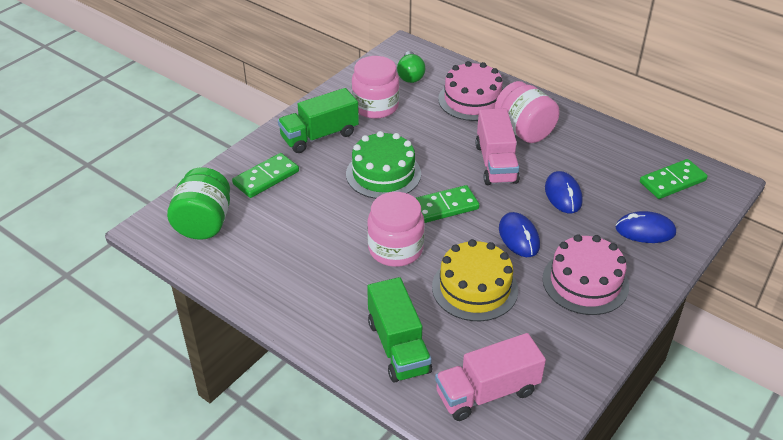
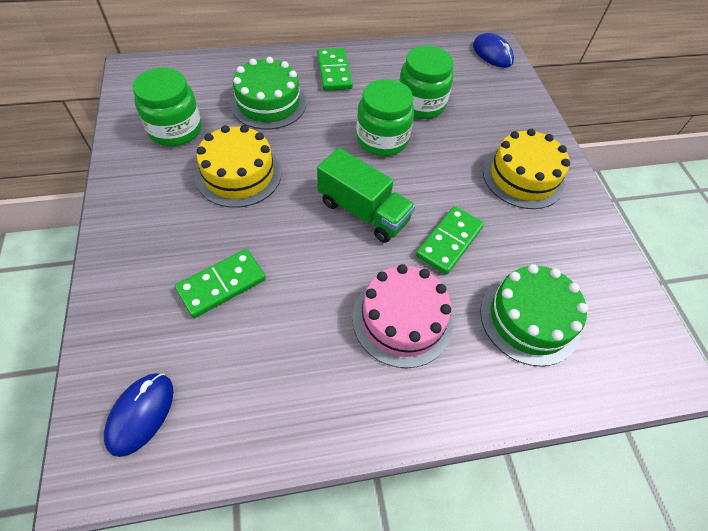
blue mouse: [499,212,540,257] [545,171,583,213] [616,211,676,243] = 3 -> [104,373,173,457] [473,33,514,68] = 2
green cake: [346,131,421,199] = 1 -> [230,57,306,129] [480,264,588,366] = 2
green jar: [167,167,230,240] = 1 -> [133,68,202,146] [356,79,414,156] [399,46,454,119] = 3
green light bulb: [397,51,425,83] = 1 -> none = 0
green truck: [278,88,359,153] [367,277,432,383] = 2 -> [317,148,415,243] = 1
pink cake: [438,61,503,121] [542,234,629,315] = 2 -> [352,264,453,368] = 1
pink jar: [352,56,400,119] [367,192,425,267] [495,81,560,143] = 3 -> none = 0
pink truck: [435,333,546,421] [475,108,520,185] = 2 -> none = 0
yellow cake: [432,239,518,321] = 1 -> [195,125,282,208] [483,129,570,209] = 2

